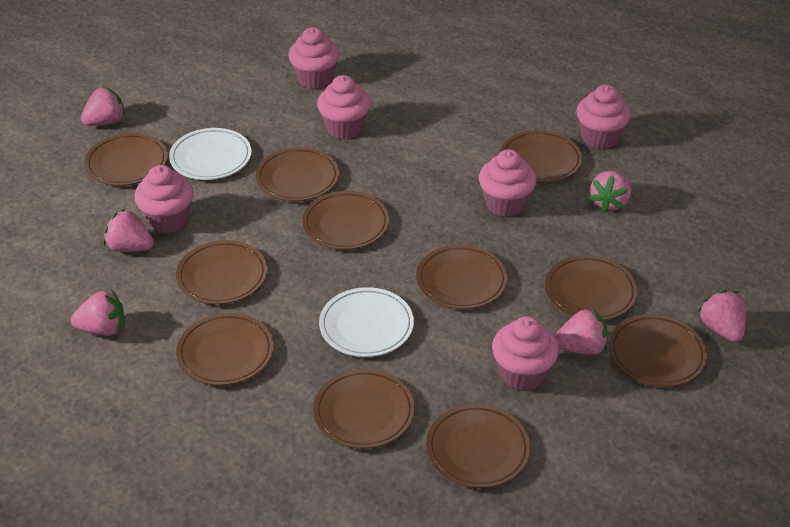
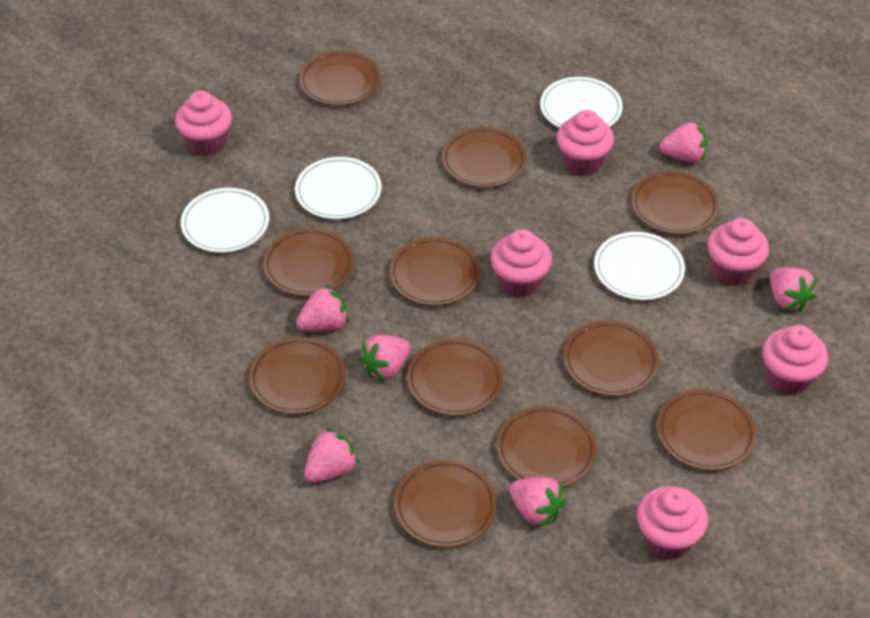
white plate: [169,128,252,180] [319,287,414,357] = 2 -> [181,188,269,253] [295,157,382,219] [540,77,623,128] [594,232,685,300] = 4

